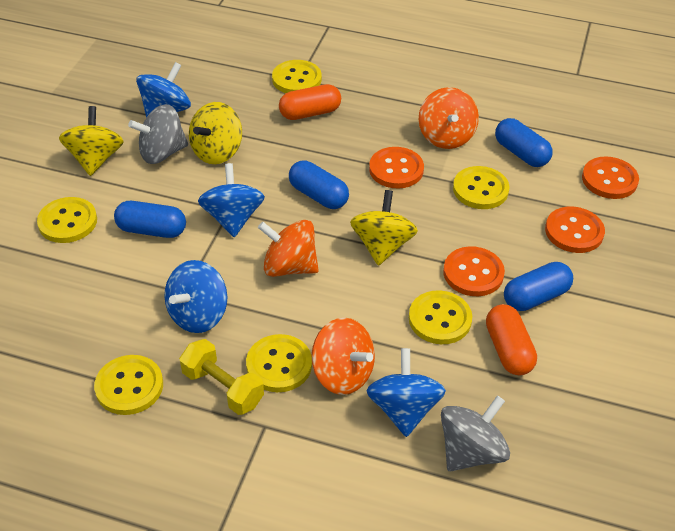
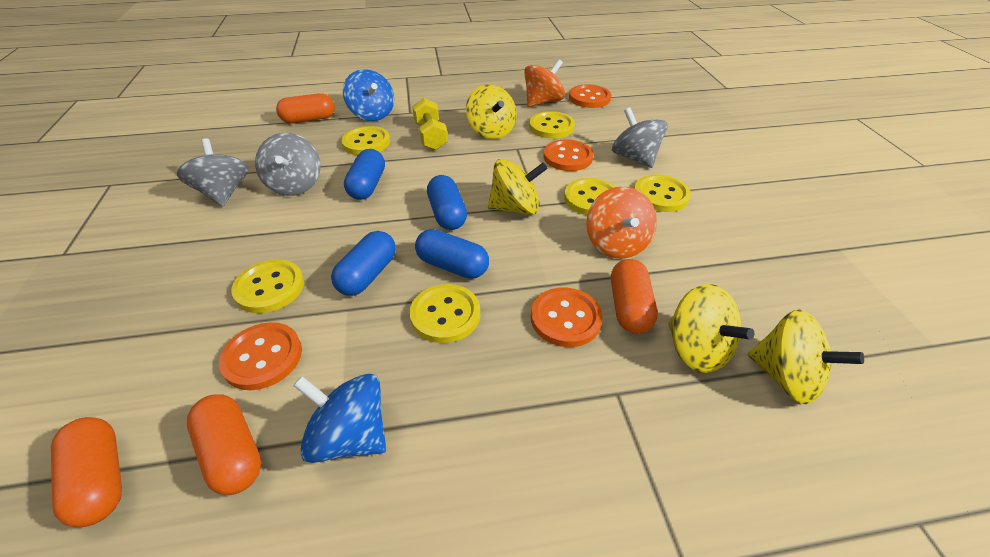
blue spinning top: [136,62,191,118] [164,260,227,333] [198,163,265,237] [367,348,446,437] = 4 -> [293,373,386,463] [343,69,394,121] = 2
grey spinning top: [128,104,188,164] [441,396,510,471] = 2 -> [177,138,248,207] [255,133,321,196] [612,107,668,168] = 3
orange capsule: [279,84,341,120] [486,304,537,376] = 2 -> [51,417,122,528] [187,394,261,495] [276,93,335,123] [611,259,658,334] = 4
orange spinning top: [258,220,319,277] [311,318,375,395] [419,87,479,149] = 3 -> [524,59,565,107] [586,186,657,259] = 2
yellow spinning top: [59,106,124,176] [189,102,242,164] [350,190,418,266] = 3 -> [466,84,517,139] [488,159,548,215] [668,284,754,373] [748,309,864,404] = 4

